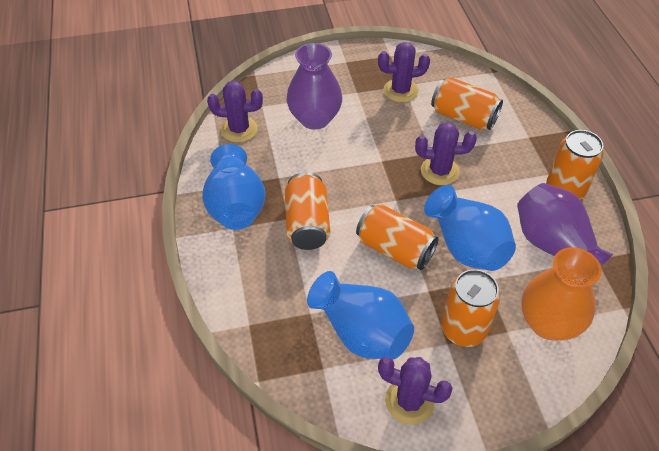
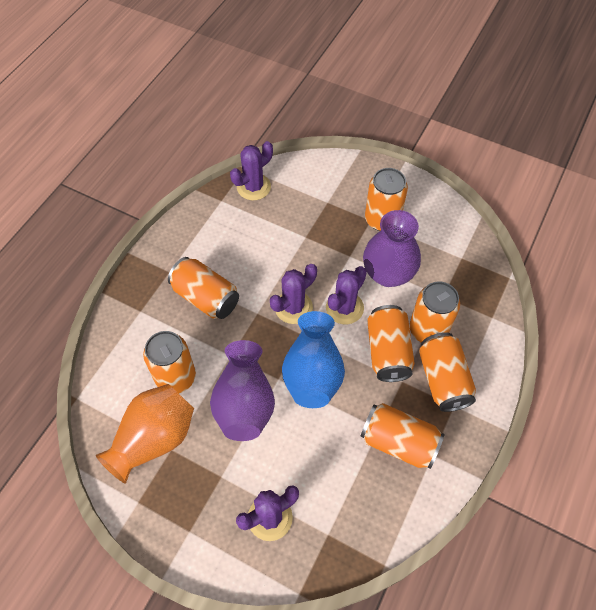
blue vase: [202,144,266,230] [307,271,414,359] [424,185,516,271] = 3 -> [282,311,345,408] = 1
orange can: [285,172,330,250] [356,204,439,270] [431,77,503,130] [441,269,500,347] [546,130,604,200] = 5 -> [143,331,196,393] [168,257,239,319] [361,403,445,469] [365,168,408,231] [367,305,415,382] [409,281,460,343] [419,332,476,412] = 7

